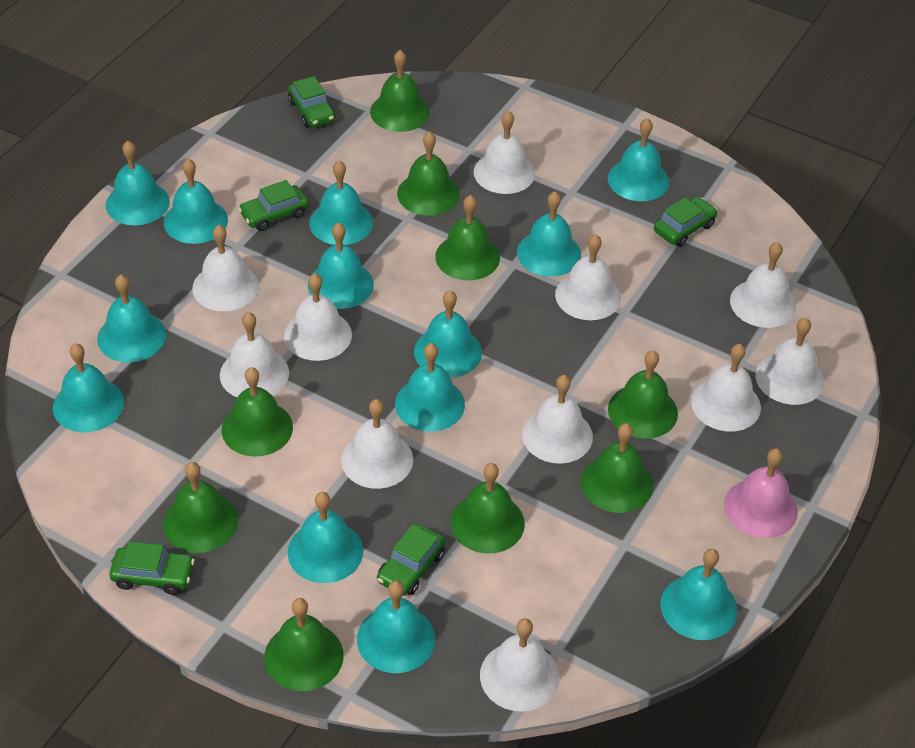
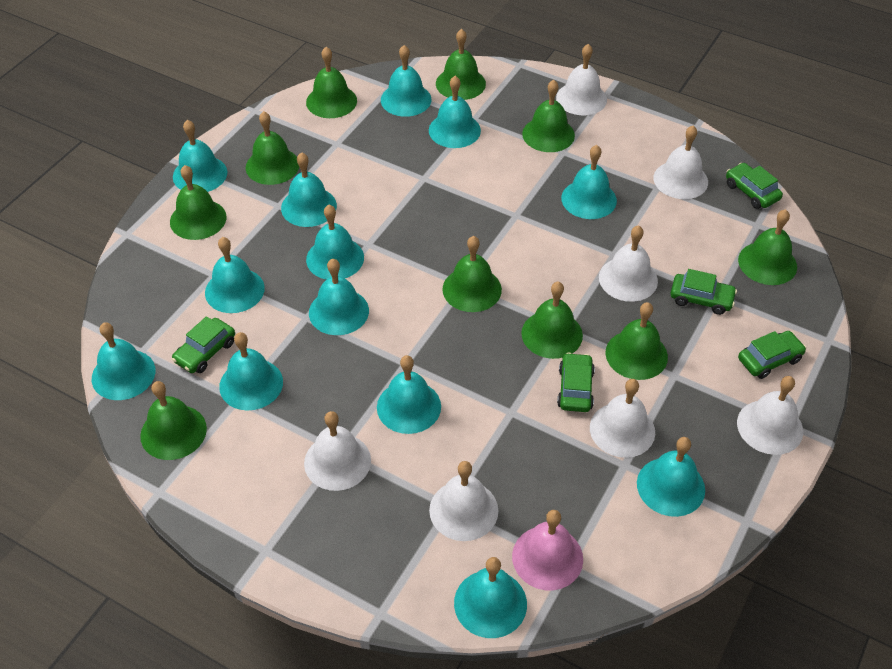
green bell: [163,462,238,553] [222,367,293,457] [264,598,343,691] [370,50,430,132] [397,132,460,216] [435,195,500,280] [450,463,525,554] [581,423,653,513] [608,350,678,439] = 9 -> [140,381,207,460] [170,165,226,240] [246,111,299,185] [306,47,357,118] [436,29,486,100] [442,236,502,312] [521,281,583,359] [522,80,575,152] [605,302,668,380] [738,209,797,285] = 10
white bell: [192,225,259,311] [220,312,289,397] [284,273,352,361] [341,399,413,489] [473,111,535,194] [480,618,559,712] [522,375,593,464] [555,234,621,320] [691,344,761,432] [730,242,796,328] [755,318,824,405] = 11 -> [304,411,371,491] [429,461,498,541] [556,44,607,115] [590,379,655,458] [599,225,658,302] [654,126,708,199] [737,376,803,455] = 7

